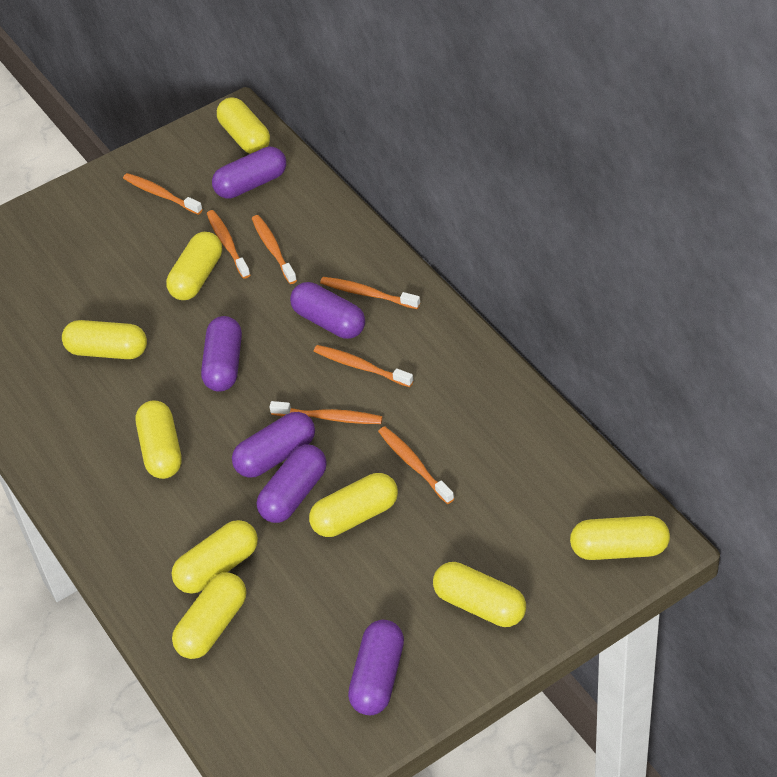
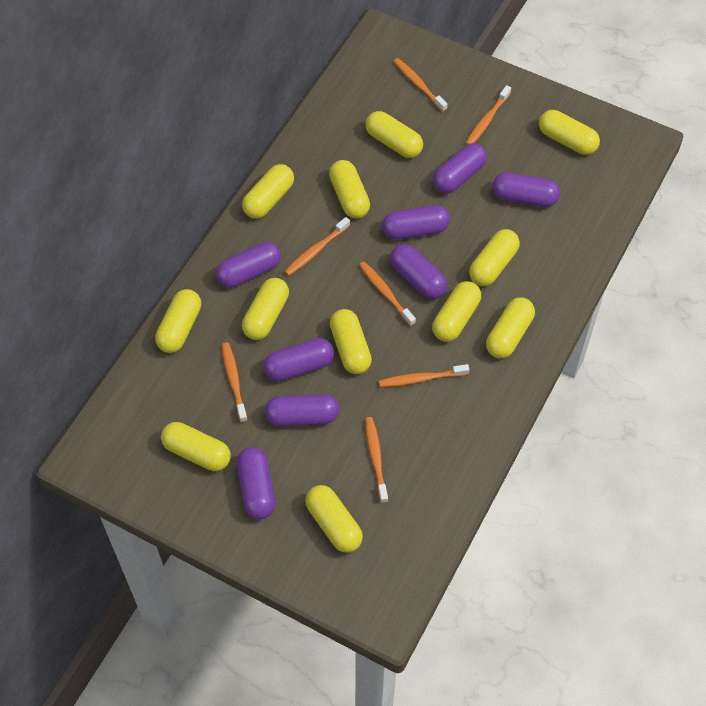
purple capsule: [201,316,242,392] [212,147,286,199] [232,412,315,478] [257,445,327,523] [290,282,365,339] [348,620,404,715] = 6 -> [216,242,281,288] [237,447,275,519] [263,338,334,381] [265,394,339,426] [382,205,450,240] [390,244,447,299] [433,143,487,193] [492,173,560,207] = 8
yellow capsule: [62,320,147,359] [135,400,182,479] [166,232,222,300] [172,520,258,594] [172,573,246,659] [217,98,270,154] [309,473,398,537] [433,562,526,627] [570,516,670,560] = 9 -> [155,289,201,353] [161,422,231,471] [242,164,294,219] [242,278,289,340] [305,485,363,553] [329,160,370,219] [330,309,372,374] [365,111,423,158] [432,281,481,342] [469,229,520,286] [486,297,535,359] [539,110,600,155] = 12

